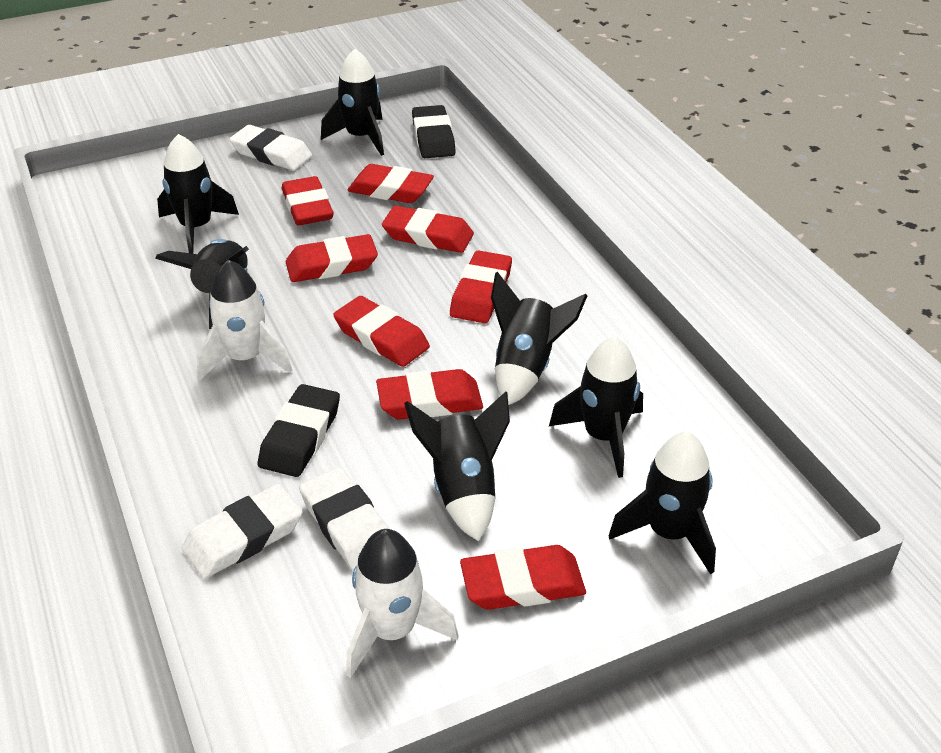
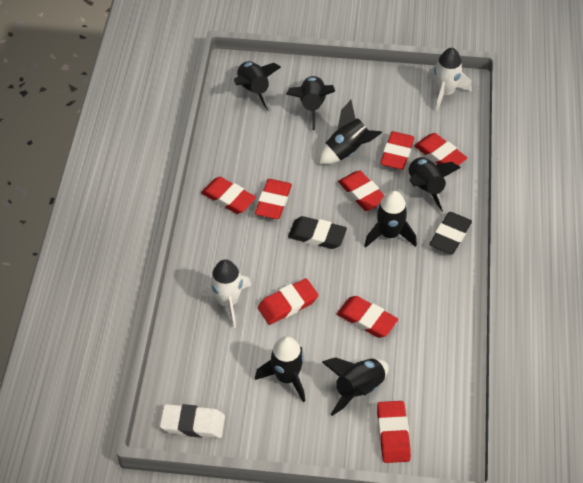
white eraser: [182,484,303,579] [230,125,312,171] [299,467,389,571] = 3 -> [160,404,225,438] = 1

